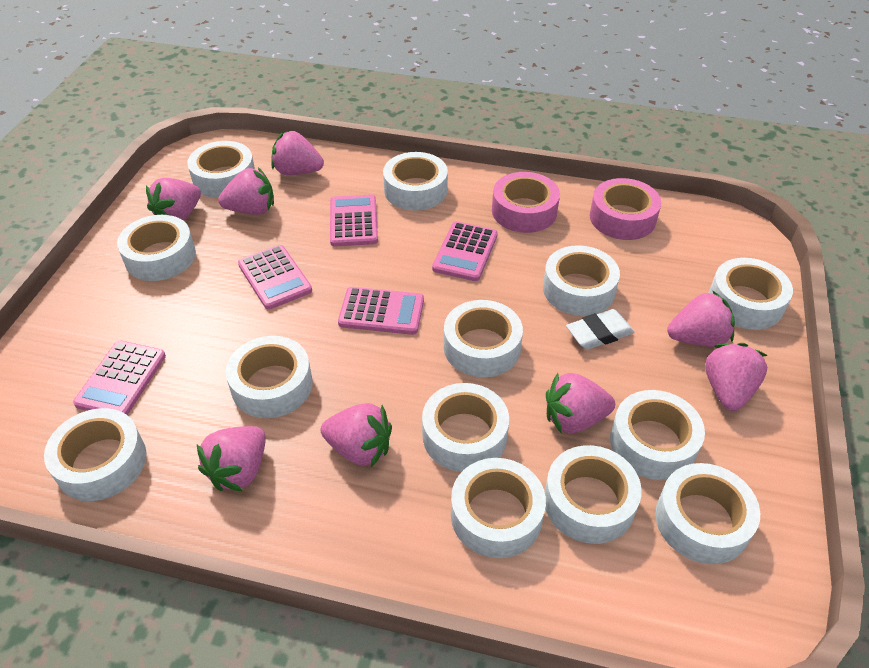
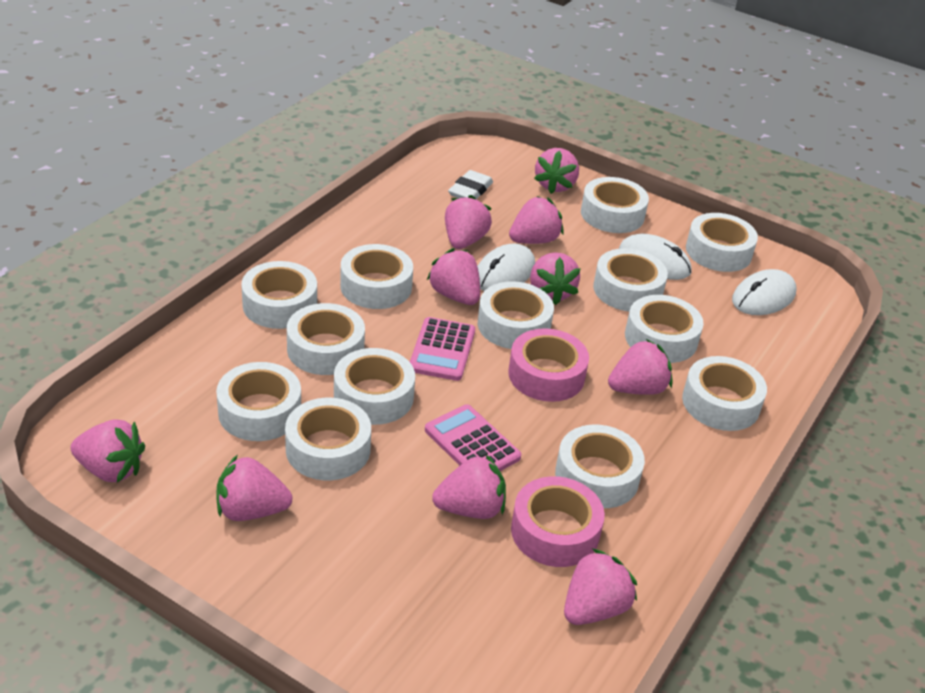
pink calculator: [73,341,166,415] [238,245,312,310] [330,195,378,247] [338,287,424,335] [432,221,498,281] = 5 -> [410,317,475,381] [425,404,521,471] = 2
pink strawberry: [146,178,201,221] [197,426,266,492] [218,167,274,215] [271,130,324,175] [321,403,392,467] [546,373,615,434] [667,290,735,347] [705,343,768,411] = 8 -> [70,419,145,483] [217,455,293,521] [427,248,480,305] [432,455,506,519] [445,195,492,249] [509,196,564,244] [530,252,580,305] [534,148,579,194] [564,548,637,625] [608,339,672,395] = 10
white mouse: none = 0 -> [477,243,535,291] [619,234,692,280] [732,269,796,315] = 3

